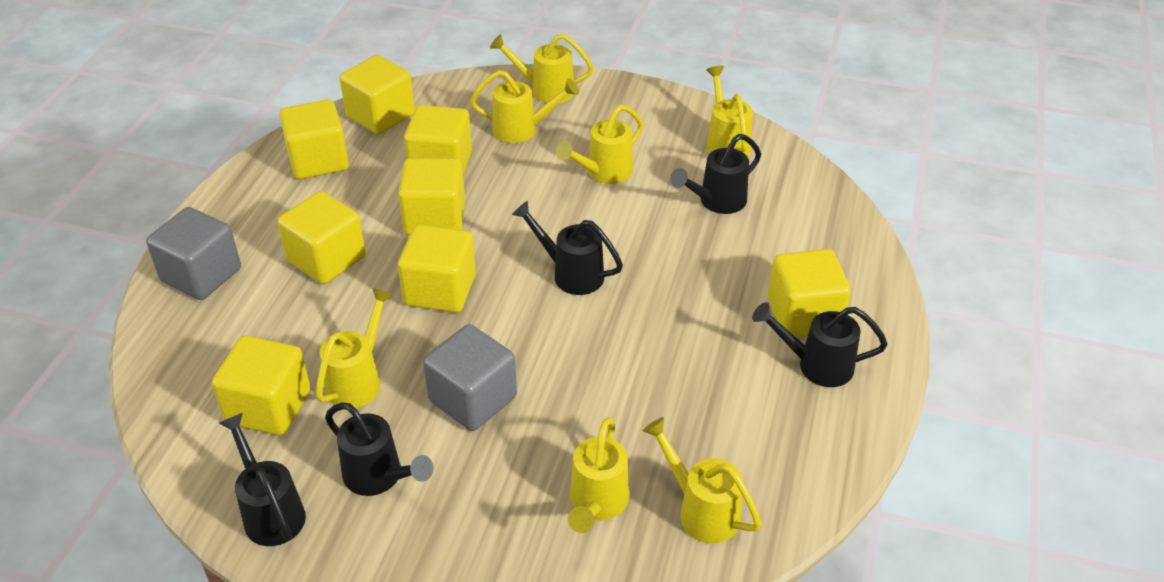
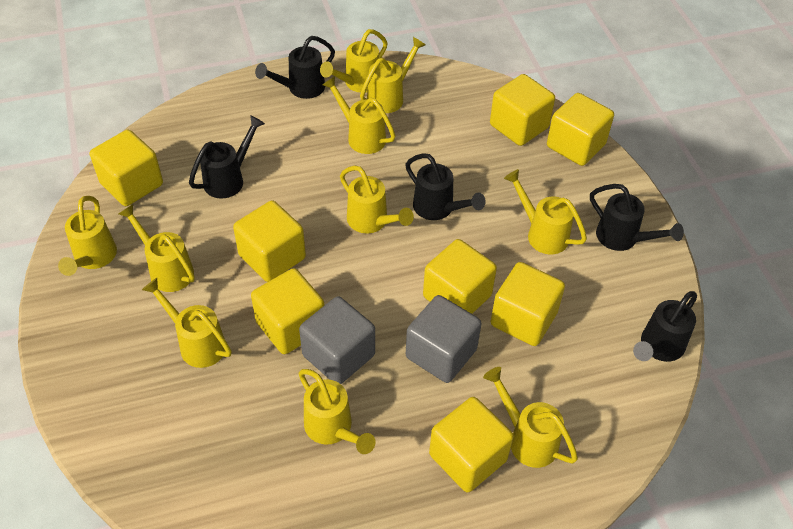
yellow watering can: [316,288,394,408] [470,70,579,143] [490,34,594,103] [556,105,643,184] [568,417,629,533] [643,417,762,543] [706,65,753,157] = 7 -> [58,196,117,276] [118,204,195,292] [142,278,232,368] [298,369,376,454] [320,29,388,93] [322,76,396,154] [340,166,414,233] [360,37,426,113] [483,367,578,468] [504,169,587,254] = 10

